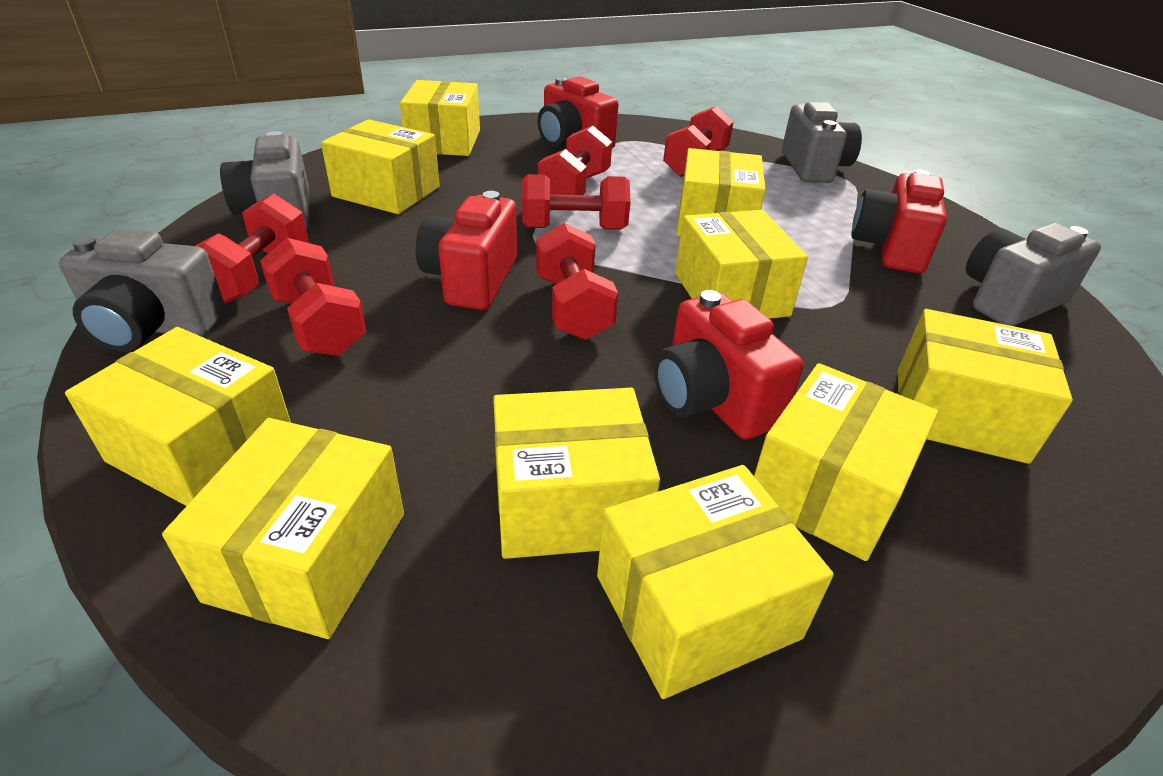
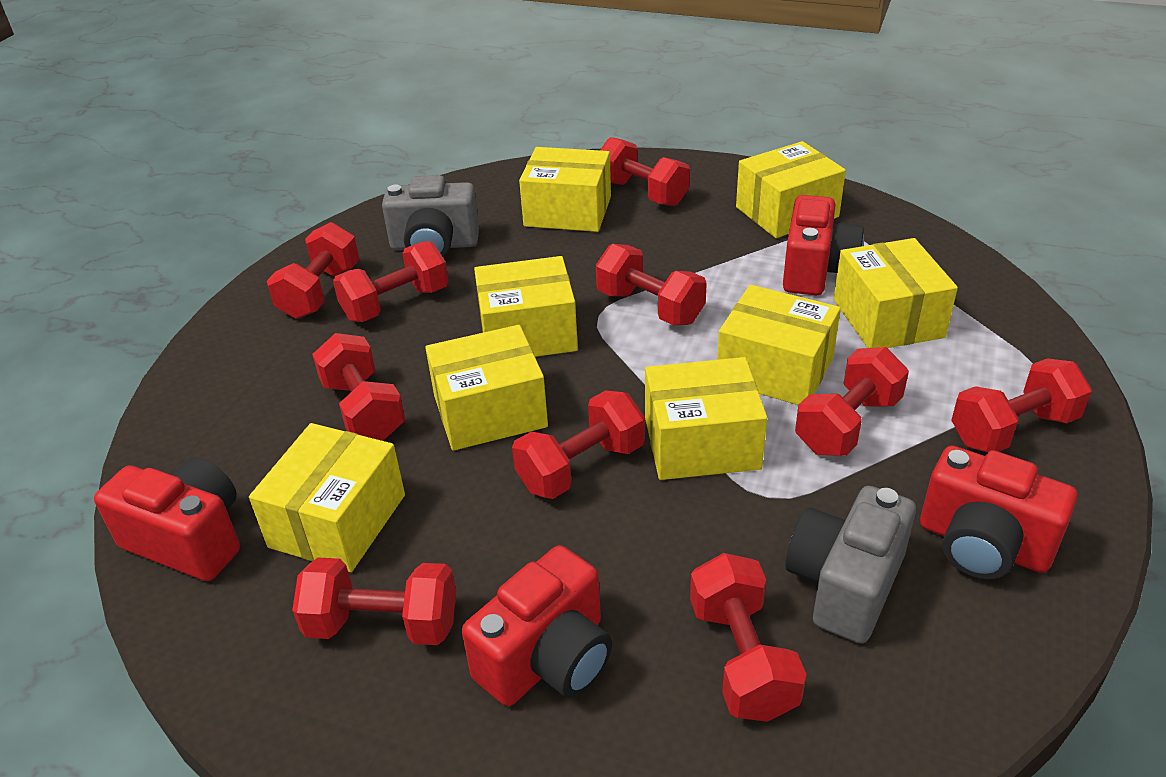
grey camera: [59,228,226,352] [220,131,309,229] [782,102,862,183] [966,223,1101,326] = 4 -> [382,175,479,257] [785,486,916,644] = 2
red dumbbell: [195,194,309,304] [260,238,366,356] [522,174,630,230] [536,222,618,340] [537,125,612,195] [663,106,733,177] = 6 -> [267,222,360,319] [292,558,456,645] [312,333,405,441] [333,241,449,322] [512,390,645,499] [596,244,707,325] [600,137,690,206] [690,553,807,722] [795,347,909,456] [951,358,1092,452] = 10
yellow box: [65,327,291,506] [162,418,404,639] [321,119,440,214] [400,80,480,156] [493,388,660,559] [597,465,834,699] [675,210,808,319] [677,148,765,236] [754,363,938,561] [898,309,1073,464] = 10 -> [249,423,405,572] [425,325,548,451] [474,256,578,357] [519,147,611,232] [645,357,767,480] [717,285,841,405] [736,141,846,238] [833,238,958,348] = 8

